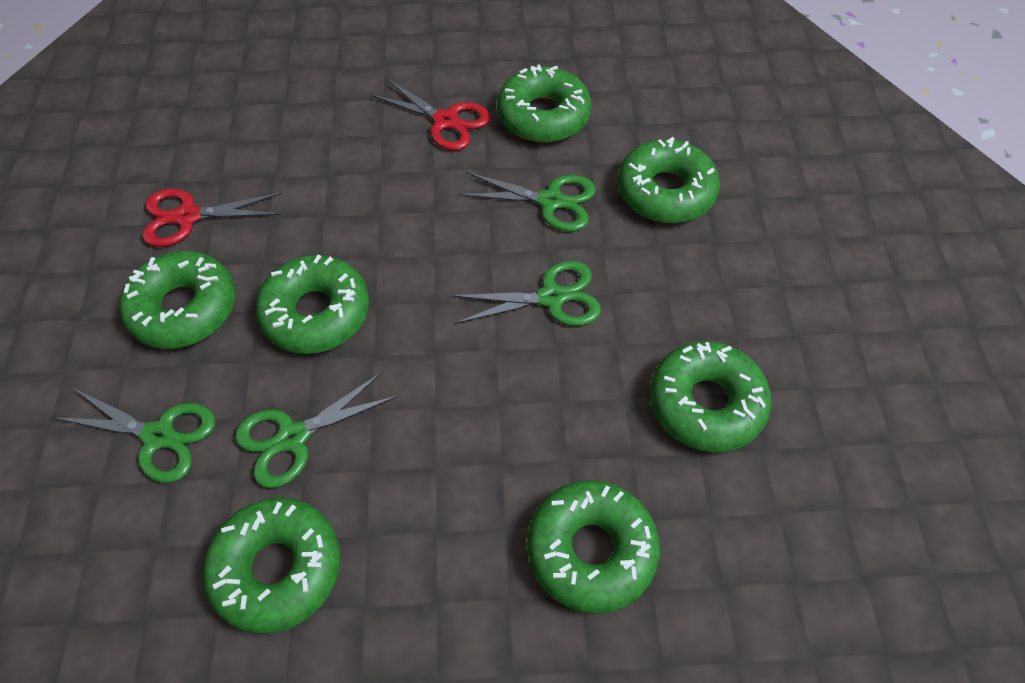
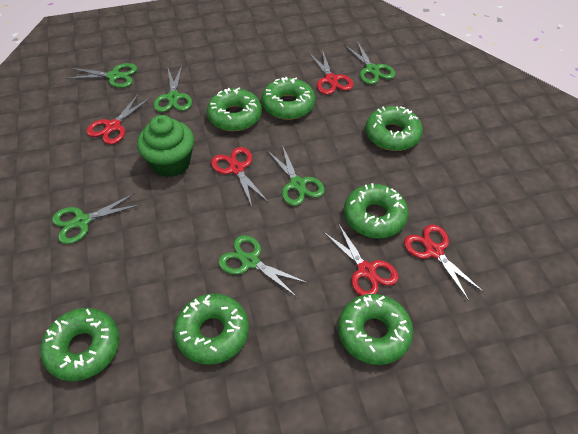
green cupcake: none = 0 -> [137,115,194,177] = 1
green scissors: [54,388,215,483] [235,371,398,488] [451,261,601,326] [458,172,596,232] = 4 -> [52,193,140,244] [66,63,137,88] [154,66,192,112] [218,235,308,297] [267,145,325,206] [345,41,395,84] = 6
red scissors: [142,189,282,247] [370,78,491,151] = 2 -> [87,93,150,144] [211,147,269,207] [309,50,354,95] [323,223,398,296] [404,224,484,301] = 5

